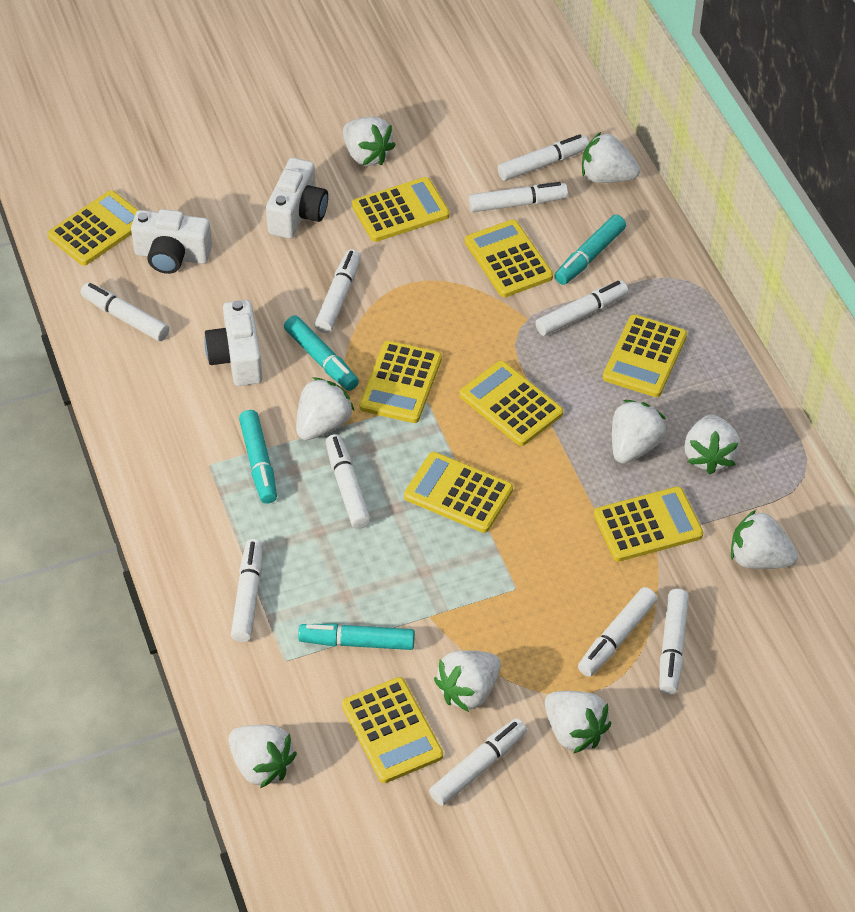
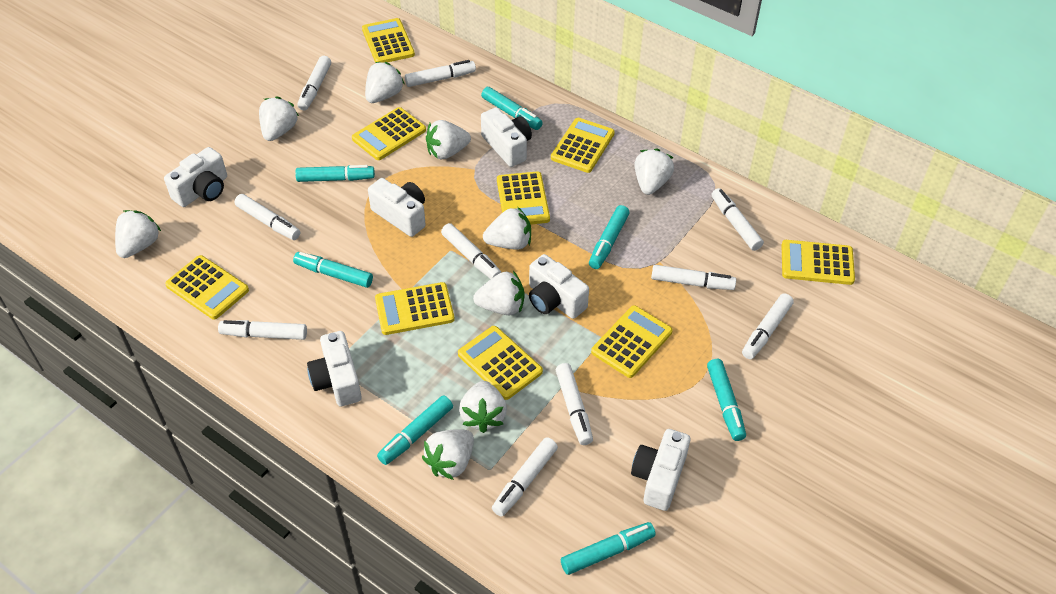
turquoise marker: [239,410,277,504] [284,315,359,391] [298,623,415,650] [555,215,626,285] = 4 -> [293,252,373,288] [295,165,375,182] [377,395,453,465] [481,87,543,130] [561,522,656,575] [589,205,630,269] [707,359,746,441] = 7
white camera: [131,209,212,274] [204,300,263,386] [266,158,328,239] = 3 -> [164,147,227,207] [307,331,362,406] [368,178,426,237] [481,107,532,167] [529,254,589,319] [631,429,690,511] = 6

